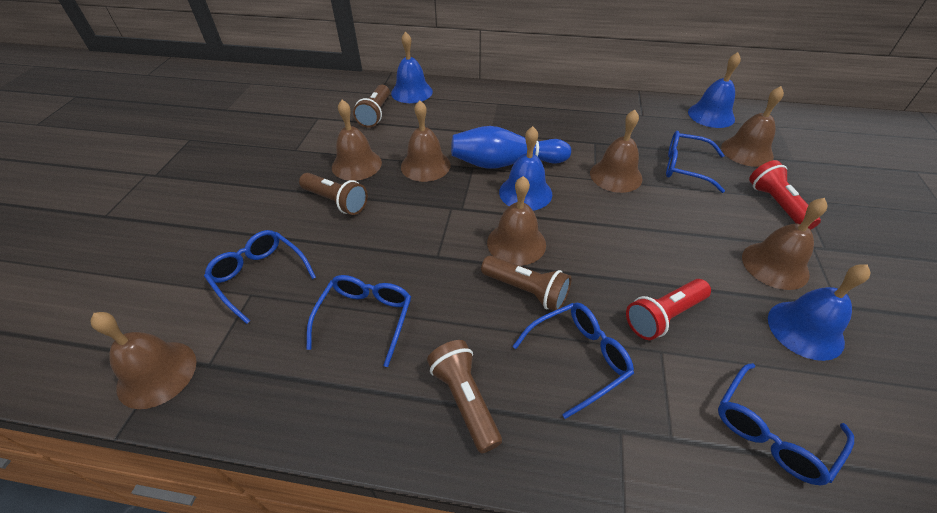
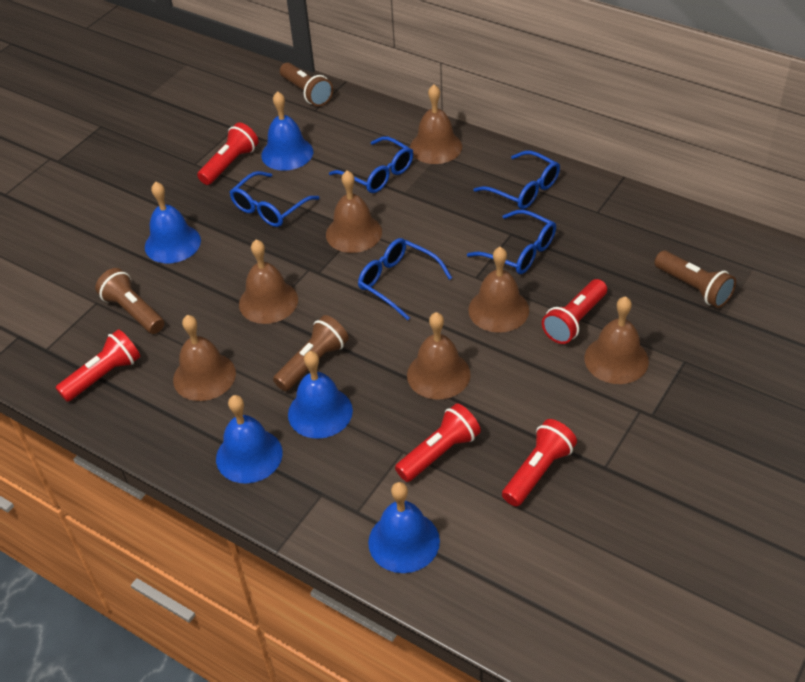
blue bell: [391,31,433,103] [499,126,552,211] [688,52,741,128] [768,264,871,361] = 4 -> [145,182,201,264] [216,395,283,483] [261,91,313,171] [288,351,353,439] [368,482,440,573] = 5
blue bowling pin: [451,126,571,169] = 1 -> none = 0
red flashlight: [626,279,711,340] [749,160,821,230] = 2 -> [56,329,140,402] [197,122,259,185] [395,403,481,482] [502,419,577,507] [542,279,607,344] = 5

